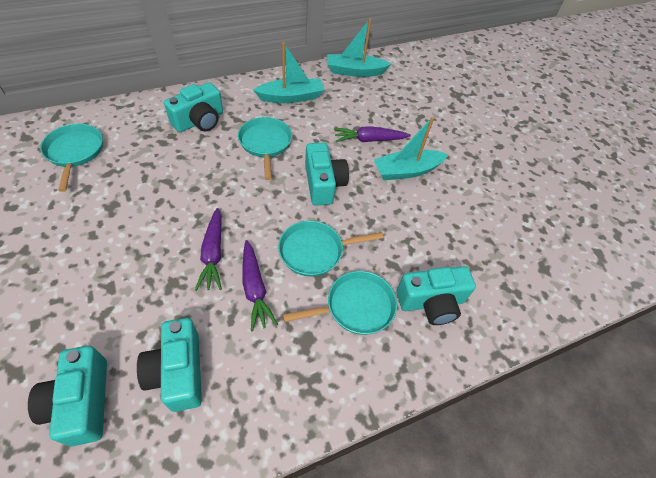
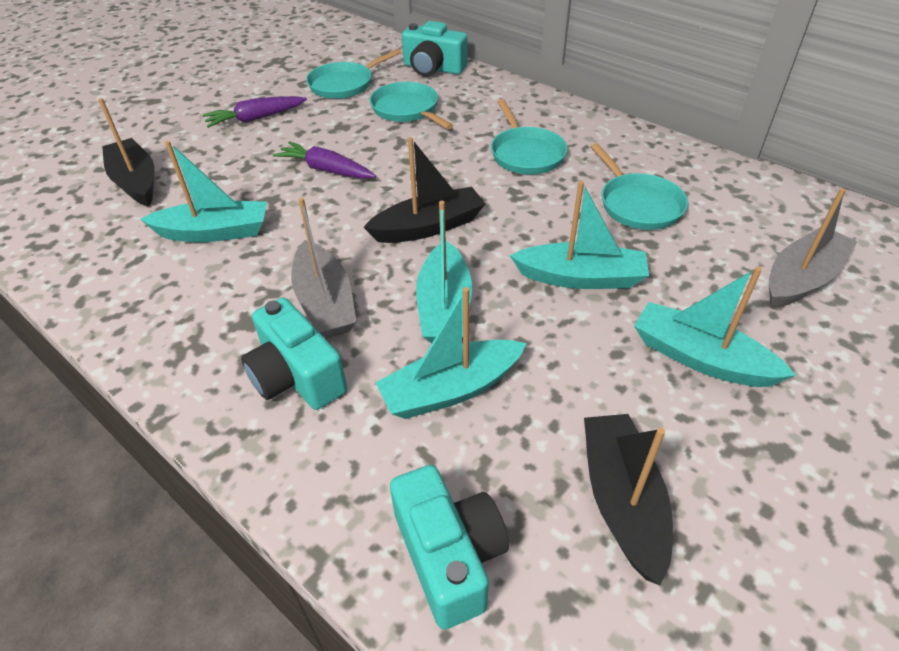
black boat: none = 0 -> [98,98,155,207] [363,137,486,243] [584,414,673,585] = 3
grey boat: none = 0 -> [291,198,357,339] [769,188,858,308] = 2
purple carrot: [195,208,222,291] [243,240,278,331] [334,127,411,142] = 3 -> [203,96,307,128] [273,141,376,179] = 2
turquoise boat: [253,42,324,103] [327,18,391,77] [374,117,449,180] = 3 -> [140,141,267,242] [375,287,527,419] [416,201,472,343] [510,181,649,289] [634,267,796,387] = 5
turquoise camera: [28,346,107,447] [137,318,202,412] [164,82,223,132] [305,143,349,206] [397,266,476,325] = 5 -> [241,297,347,410] [390,465,509,630] [402,21,468,77] = 3

